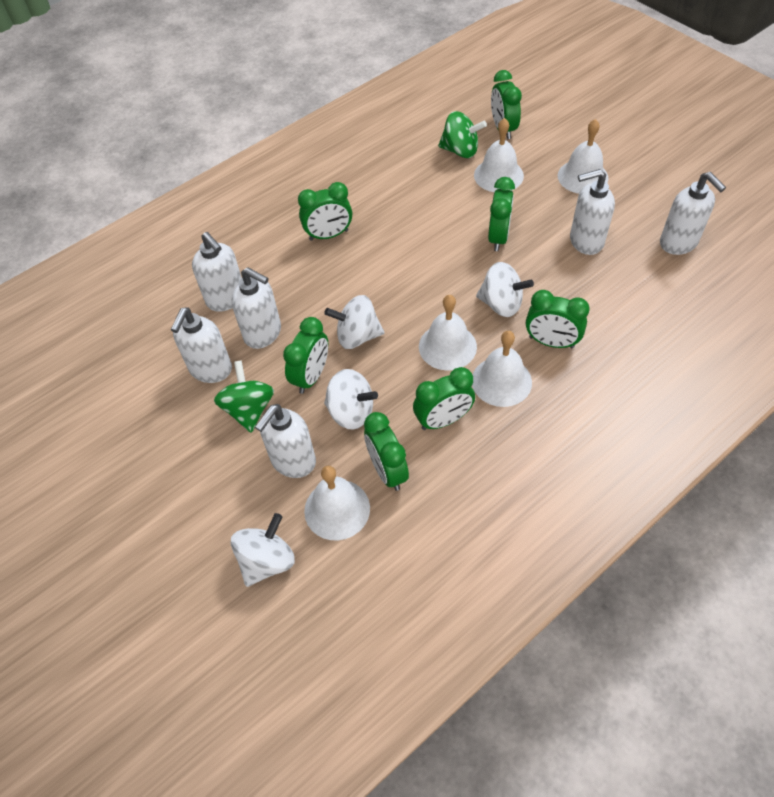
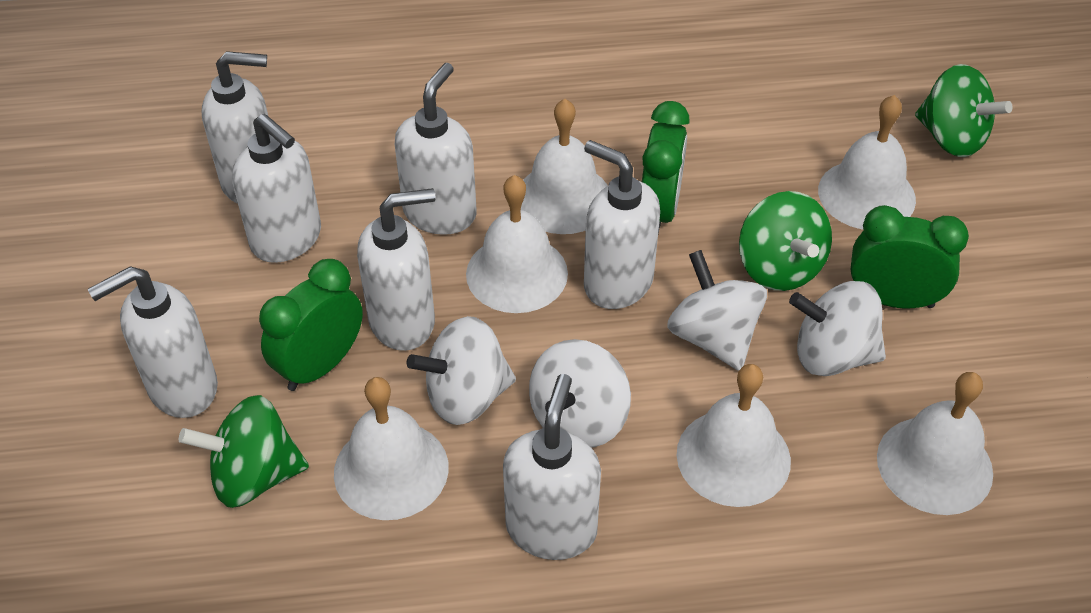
green clock: [283,317,328,394] [298,182,352,241] [364,412,409,491] [413,367,475,430] [488,177,515,251] [491,70,522,139] [526,290,590,348] = 7 -> [259,259,363,391] [642,101,690,234] [850,205,969,308] = 3
green spinning top: [214,360,274,432] [438,111,487,158] = 2 -> [179,395,309,508] [739,191,832,291] [915,64,1013,157] = 3
white bell: [304,466,370,540] [419,295,477,371] [472,331,532,407] [474,118,524,192] [558,119,608,194] = 5 -> [334,377,449,520] [466,175,568,313] [521,99,608,234] [677,364,791,507] [818,95,916,230] [877,372,993,515] = 6
white soap dispenser: [171,307,232,383] [192,232,242,312] [231,267,281,349] [255,404,316,478] [570,169,615,255] [660,172,726,255] = 6 -> [88,266,218,418] [202,51,268,203] [232,114,321,263] [357,188,436,351] [395,63,477,235] [503,374,601,560] [584,140,660,309] = 7

